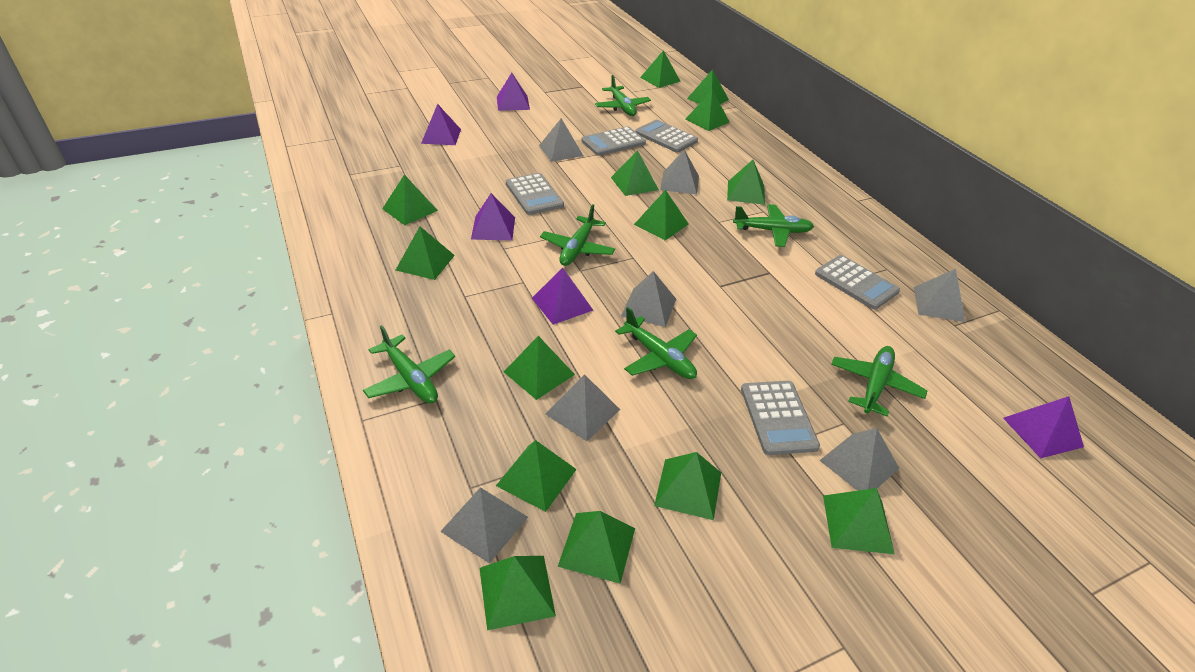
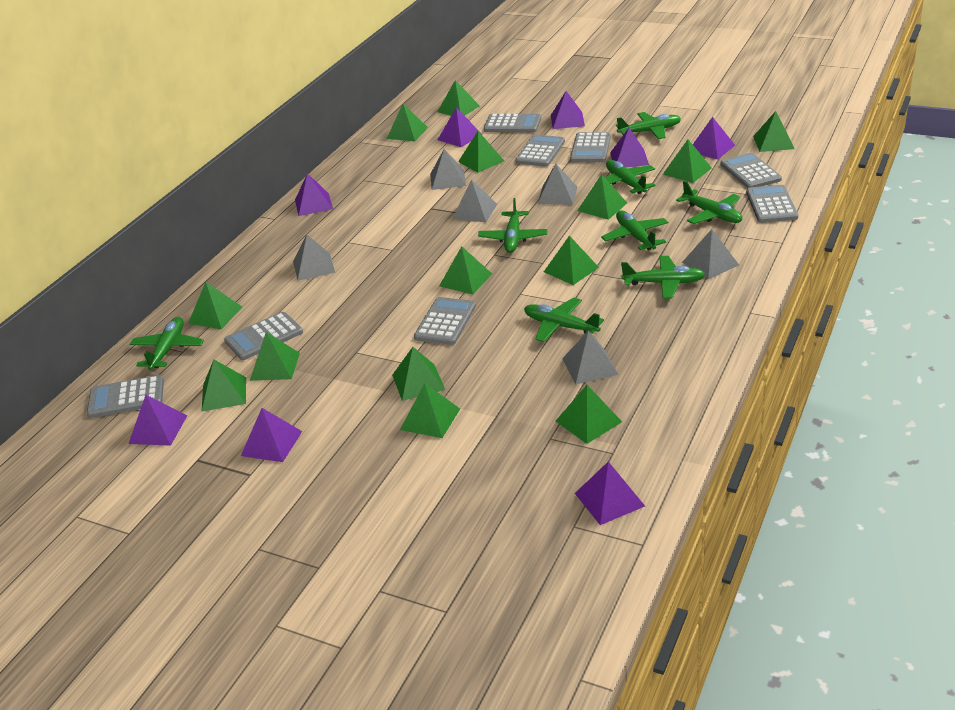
green plane: [363,325,455,403] [540,204,615,266] [595,75,651,116] [615,307,697,379] [733,204,814,247] [831,346,927,416] = 6 -> [130,317,204,370] [478,198,548,253] [524,297,604,342] [601,210,668,250] [605,160,656,194] [616,112,681,139] [621,256,706,299] [676,181,742,224] = 8
grey calculator: [506,173,564,215] [581,126,646,156] [635,120,698,153] [741,381,820,455] [815,255,900,310] = 5 -> [87,375,164,418] [224,312,303,360] [414,297,476,345] [484,114,541,132] [515,135,565,166] [570,132,611,162] [721,153,782,188] [746,185,798,223] = 8
grey pyramid: [440,487,528,564] [539,118,583,162] [546,374,620,441] [621,271,676,327] [660,150,699,194] [819,428,900,491] [914,269,965,322] = 7 -> [293,235,335,281] [430,149,466,190] [452,179,497,222] [538,163,577,205] [562,330,619,384] [682,229,739,279] = 6
purple pyramid: [421,104,461,145] [471,193,515,241] [497,73,530,111] [532,267,593,325] [1003,396,1084,459] = 5 -> [128,395,187,446] [241,408,302,462] [295,174,333,216] [438,107,480,147] [551,91,585,129] [575,462,645,525] [610,128,649,167] [693,117,735,159] = 8

